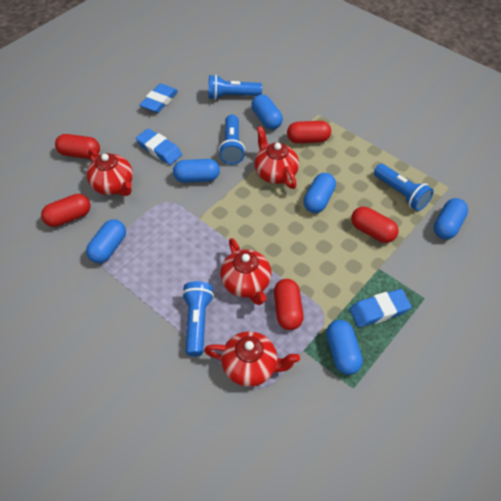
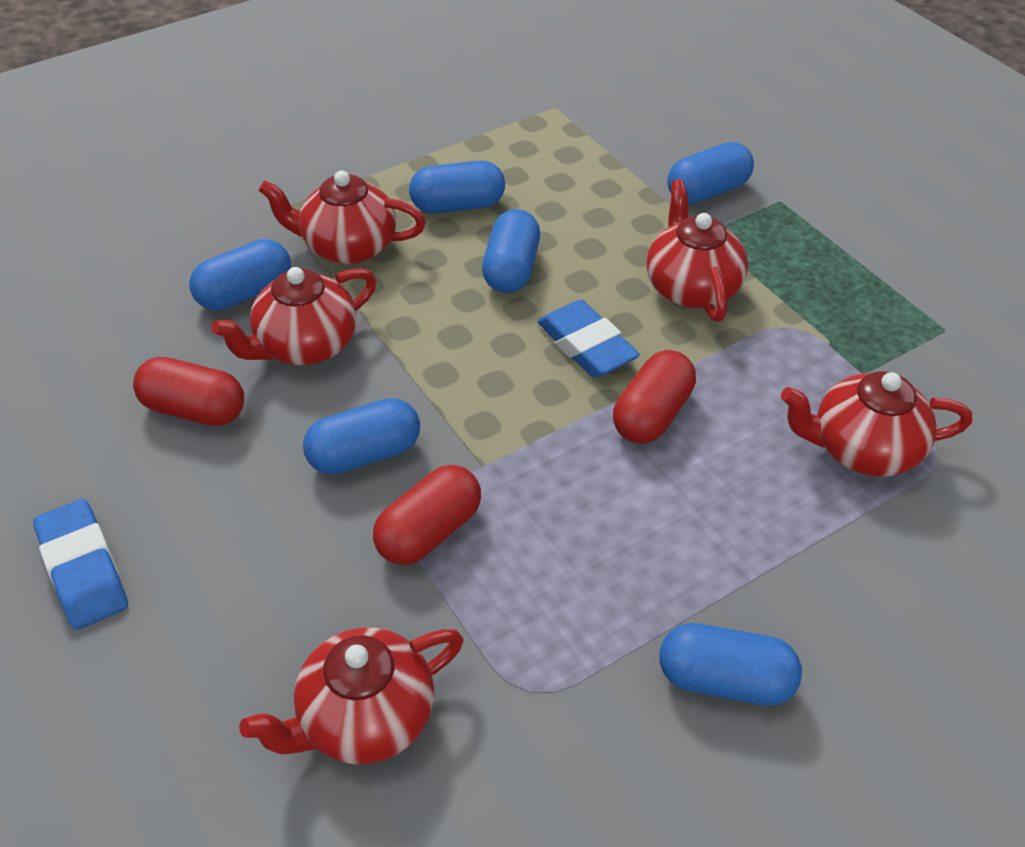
blue eraser: [136,129,182,165] [140,83,178,113] [349,289,412,327] = 3 -> [33,499,128,630] [537,300,640,377] = 2
blue flashlight: [182,281,214,356] [208,75,262,100] [219,115,245,165] [374,164,434,211] = 4 -> none = 0
red capsule: [41,194,91,227] [55,134,100,159] [274,279,303,330] [287,121,331,143] [351,207,399,243] = 5 -> [133,357,244,426] [373,465,481,565] [613,350,696,444] = 3
red teapot: [87,149,133,196] [204,331,300,387] [220,238,272,305] [255,126,299,189] = 4 -> [211,267,376,365] [239,627,463,764] [259,170,426,264] [646,179,748,322] [781,371,972,477] = 5

